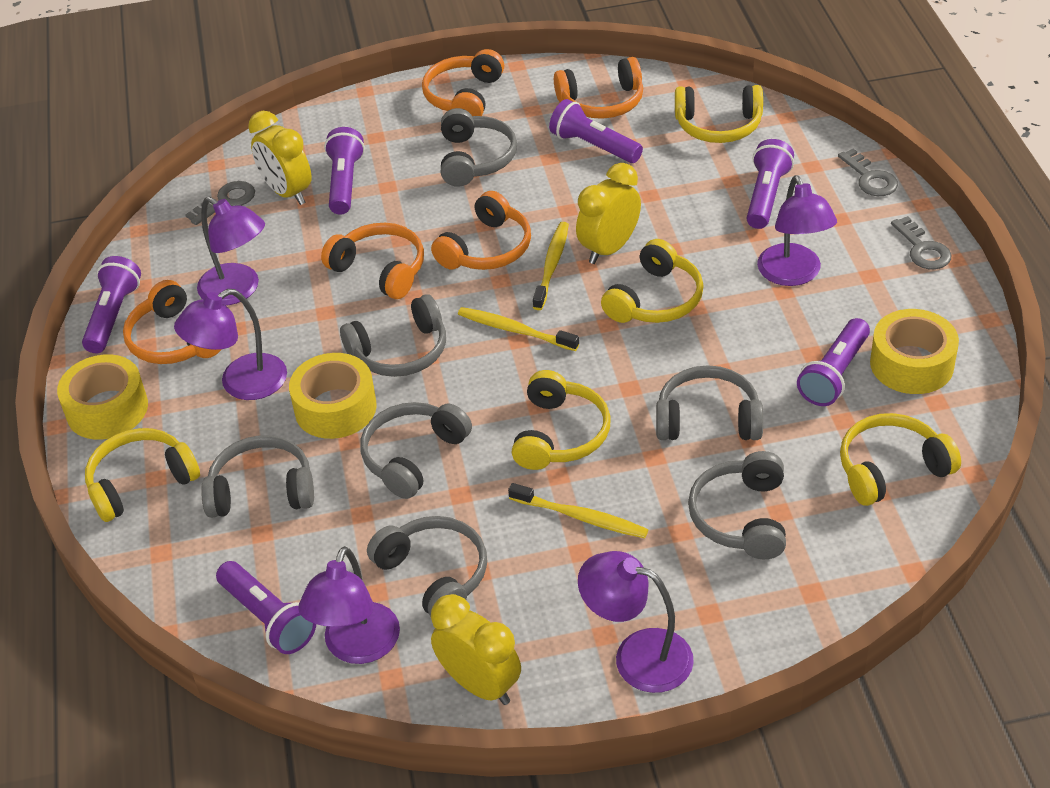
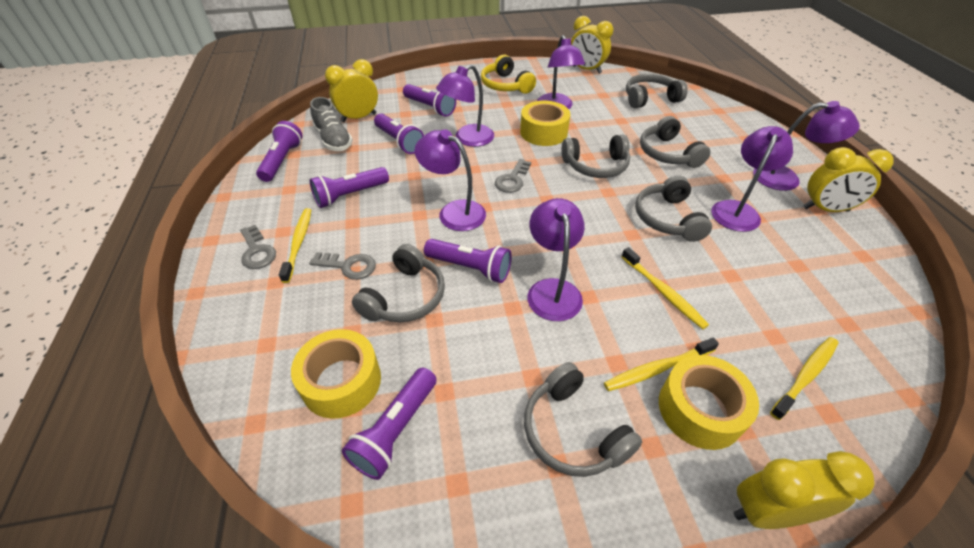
grey headphones: [201,435,314,518] [340,294,446,377] [360,402,472,499] [367,516,487,617] [441,108,517,187] [656,365,763,440] [688,451,786,559] = 7 -> [352,244,445,322] [524,362,642,477] [562,135,630,178] [626,74,688,108] [635,175,712,242] [640,116,710,168] = 6
grey shoe: none = 0 -> [310,97,353,151] = 1
orange headphones: [123,280,222,364] [321,223,424,299] [422,49,504,116] [431,191,531,270] [554,57,643,119] = 5 -> none = 0
purple lamp: [174,289,287,400] [197,197,265,306] [298,546,400,664] [578,551,694,693] [757,175,837,286] = 5 -> [415,129,486,231] [436,64,494,147] [528,198,585,321] [537,35,585,109] [711,126,793,232] [753,101,860,191] = 6
yellow clock: [248,111,312,205] [431,594,521,705] [576,163,641,264] = 3 -> [325,59,378,122] [571,16,614,74] [734,451,874,529] [803,147,894,212] = 4
yellow headphones: [85,428,200,522] [512,370,611,470] [601,239,703,323] [675,85,763,143] [840,413,961,506] = 5 -> [481,55,536,94] = 1
yellow toothbrush: [458,307,579,351] [508,483,648,538] [533,222,569,310] = 3 -> [279,208,311,283] [604,338,719,391] [622,247,709,329] [770,337,838,420] = 4

